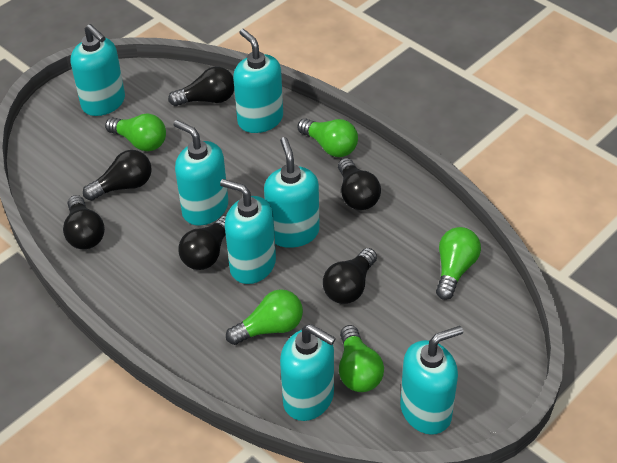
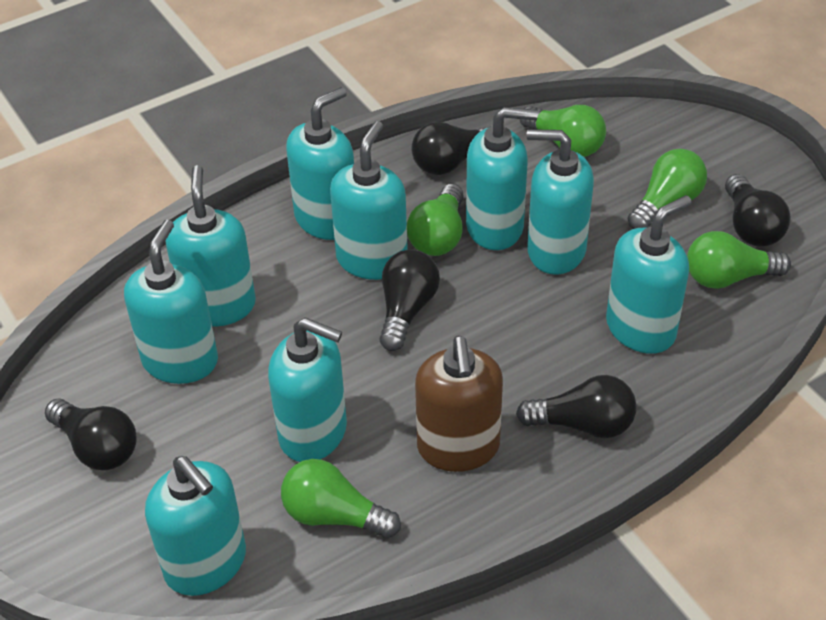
black light bulb: [63,195,105,249] [83,150,152,201] [168,67,234,106] [178,216,226,270] [323,248,377,304] [338,158,381,210] = 6 -> [45,399,137,470] [380,249,440,351] [411,122,489,175] [516,375,636,438] [725,174,791,246] = 5
brown soap dispenser: none = 0 -> [415,336,503,472] = 1
turquoise soap dispenser: [71,24,125,116] [173,120,228,225] [220,179,276,284] [233,29,283,133] [264,137,320,248] [280,324,336,421] [400,326,463,435] = 7 -> [124,220,218,384] [145,456,246,596] [166,165,256,327] [268,317,347,462] [286,87,354,240] [330,121,408,280] [466,107,538,250] [527,129,594,275] [606,195,691,354] = 9

